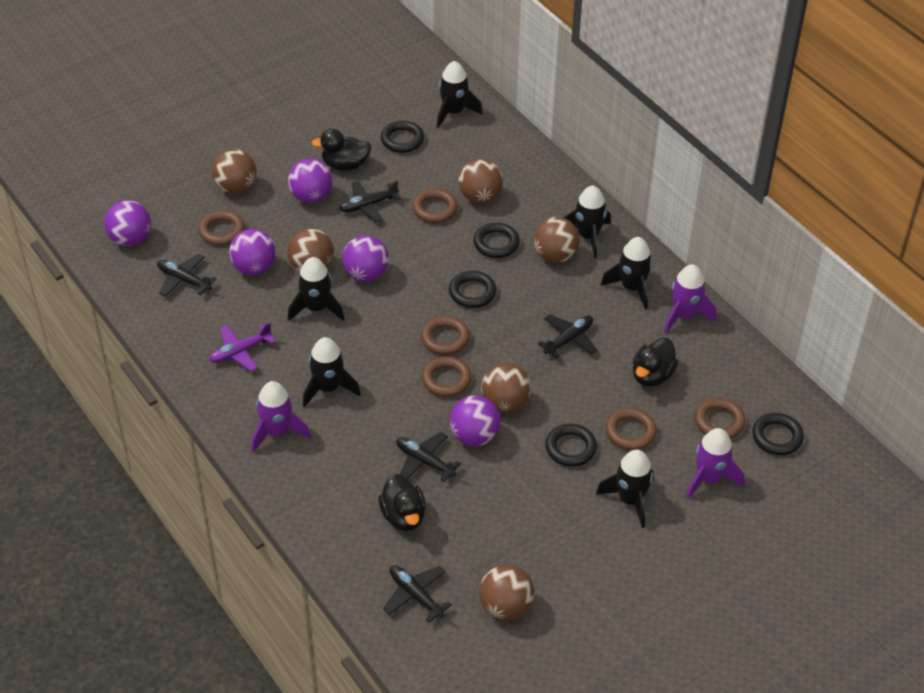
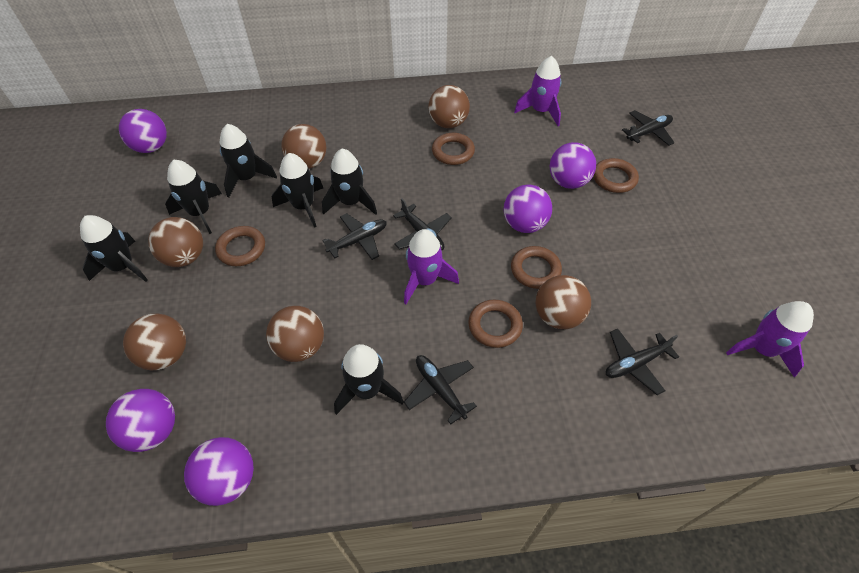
black duck: [312,129,372,171] [378,474,426,531] [633,338,678,387] = 3 -> none = 0
black ring: [381,121,424,153] [449,271,496,308] [473,223,520,258] [546,424,597,467] [752,413,804,455] = 5 -> none = 0
brown ring: [198,210,245,246] [413,189,458,223] [421,316,470,355] [422,357,472,397] [606,408,657,450] [695,398,746,439] = 6 -> [215,226,265,266] [432,133,475,165] [468,299,523,348] [511,246,562,289] [593,158,639,193] = 5
purple plane: [210,323,275,372] = 1 -> none = 0

